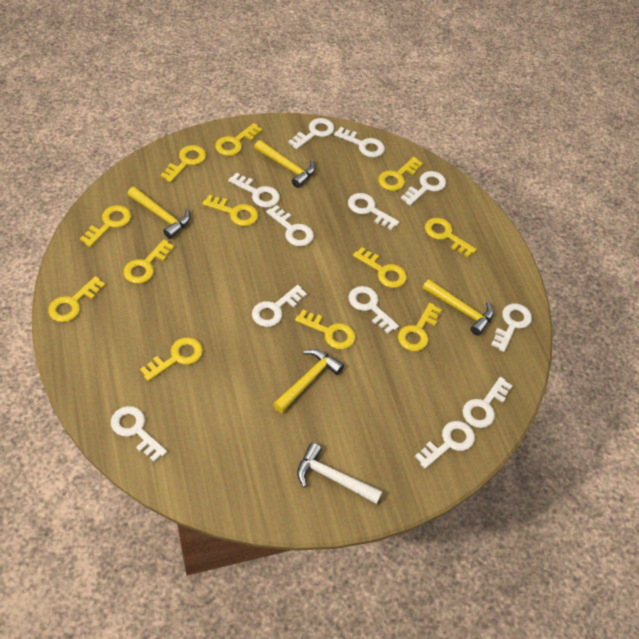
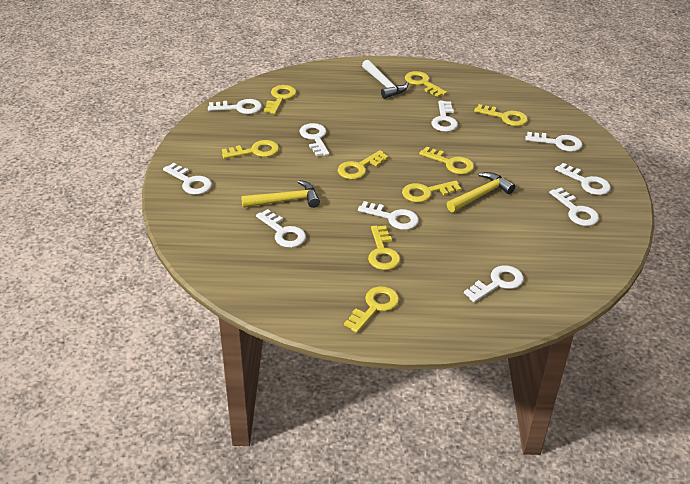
white key: [111,406,167,462] [228,173,280,208] [252,285,307,327] [266,205,314,246] [288,118,334,150] [334,127,385,157] [348,193,399,230] [348,286,399,334] [401,171,446,206] [415,421,475,469] [462,377,513,428] [491,304,532,352] = 12 -> [163,163,212,195] [208,99,262,114] [256,209,306,248] [299,123,329,157] [358,201,419,230] [431,101,458,132] [464,265,524,302] [525,132,582,152] [549,188,599,226] [555,163,611,195] = 10
yellow hammer: [127,187,191,239] [254,140,315,188] [273,349,344,413] [423,279,494,336] = 4 -> [241,180,320,208] [447,172,515,212] = 2
yellow key: [48,276,106,322] [80,205,131,247] [123,239,175,284] [140,337,203,381] [160,145,206,183] [202,195,259,226] [215,123,262,156] [295,310,356,350] [353,247,407,288] [378,157,423,191] [398,303,442,351] [425,218,477,258] = 12 -> [222,140,279,159] [264,85,296,114] [338,150,389,179] [344,286,399,333] [368,226,401,270] [402,181,462,202] [405,71,447,97] [419,147,474,175] [474,104,528,126] = 9

